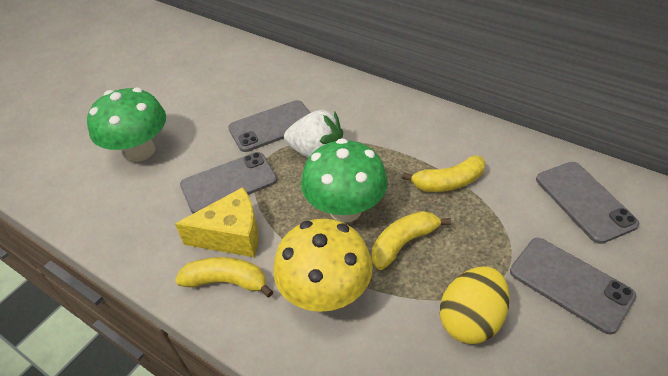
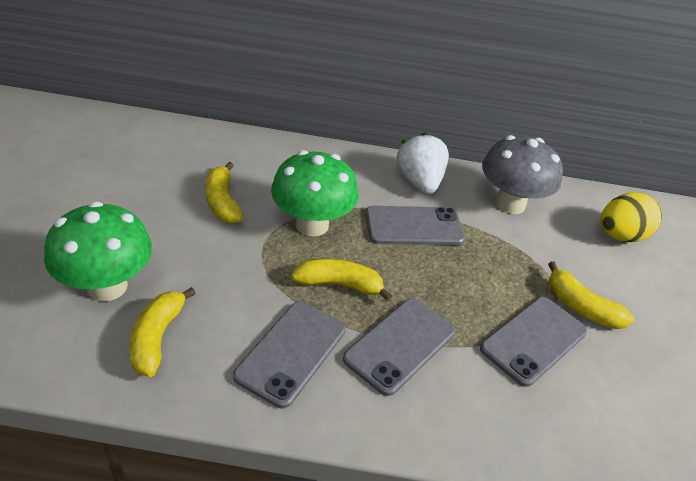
grey mushroom: none = 0 -> [482,135,563,214] = 1
yellow banana: [175,257,273,298] [372,211,451,270] [402,156,486,192] = 3 -> [129,287,196,377] [205,162,243,224] [291,259,392,301] [548,262,634,329] = 4
yellow cheese: [175,187,259,257] = 1 -> none = 0
yellow mushroom: [273,219,373,312] = 1 -> none = 0

